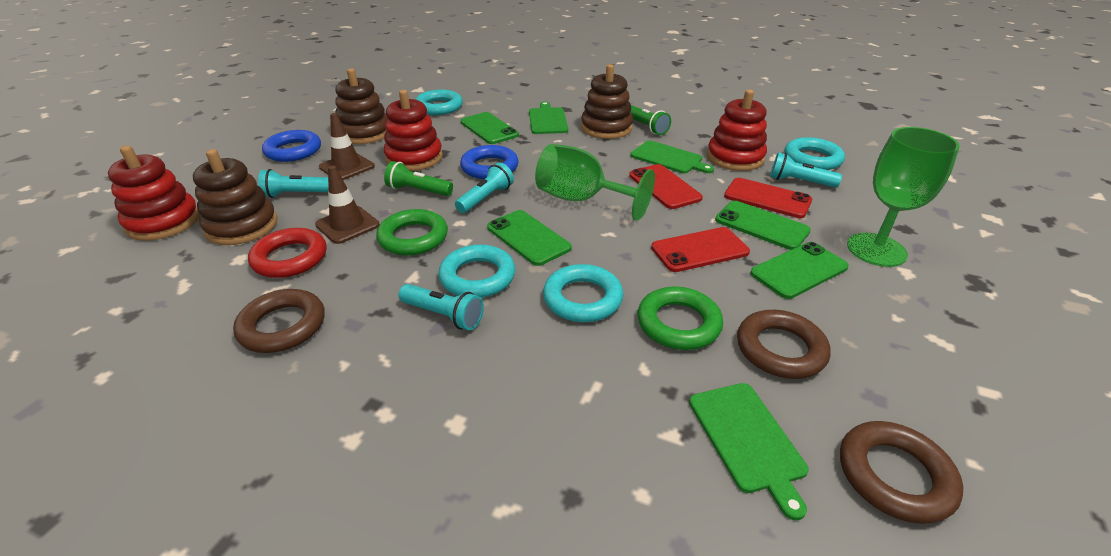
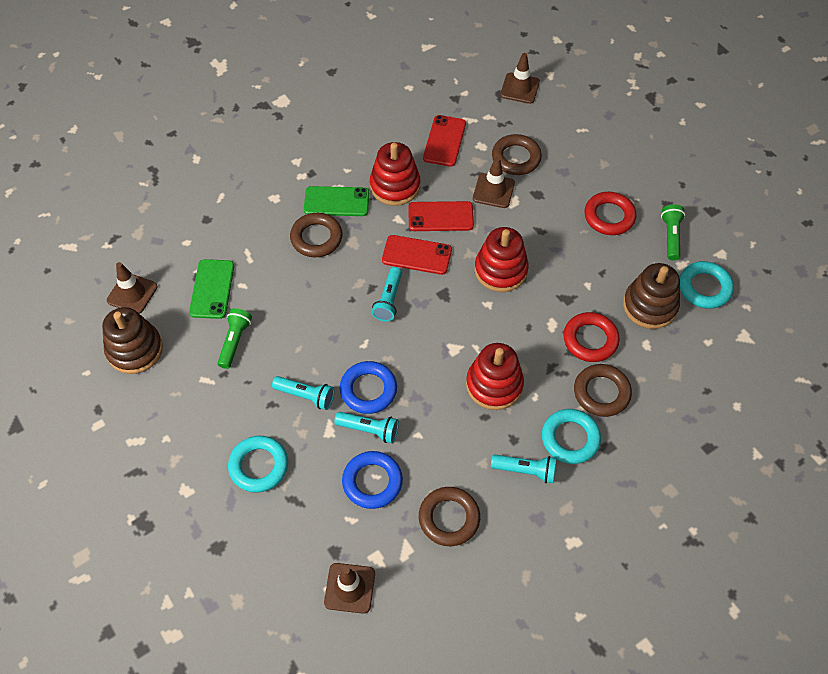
brown ring: [233,289,324,353] [737,310,830,379] [840,421,963,524] = 3 -> [290,213,342,257] [419,487,480,546] [492,134,542,175] [574,364,632,417] = 4
brown stacking toy: [193,149,278,245] [335,68,387,144] [581,64,633,139] = 3 -> [102,307,163,374] [623,263,680,329] = 2
brown traffic cone: [315,166,380,244] [319,113,375,180] = 2 -> [107,262,158,314] [324,563,375,614] [473,157,515,208] [500,53,540,104] = 4
green cutting board: [529,102,568,134] [630,140,714,173] [689,383,809,520] = 3 -> none = 0
green goblet: [535,144,655,221] [847,127,959,267] = 2 -> none = 0
green phone: [460,112,519,144] [487,210,572,266] [715,201,811,250] [750,242,849,299] = 4 -> [189,259,234,319] [304,186,369,216] = 2
green ring: [376,209,448,256] [637,286,723,350] = 2 -> none = 0
red ring: [248,228,327,278] = 1 -> [563,312,620,362] [585,192,636,235] = 2
turquoise ring: [415,90,463,115] [438,244,515,298] [543,264,623,322] [785,137,845,170] = 4 -> [228,436,288,493] [542,409,601,464] [679,261,734,309] = 3

